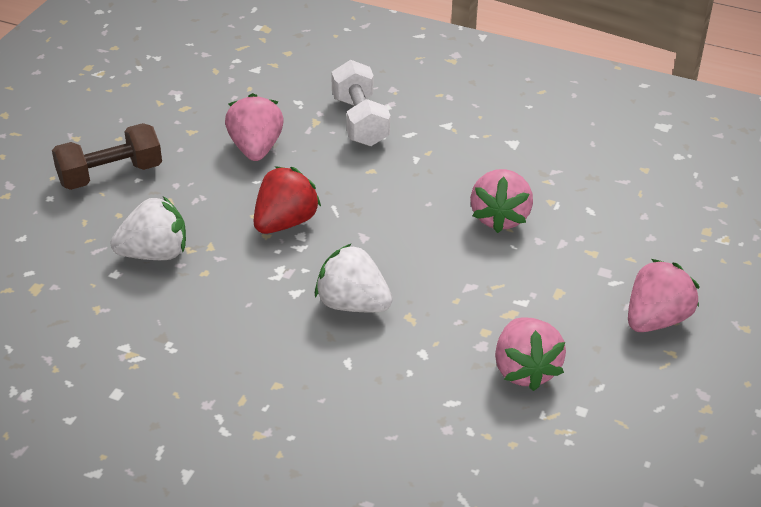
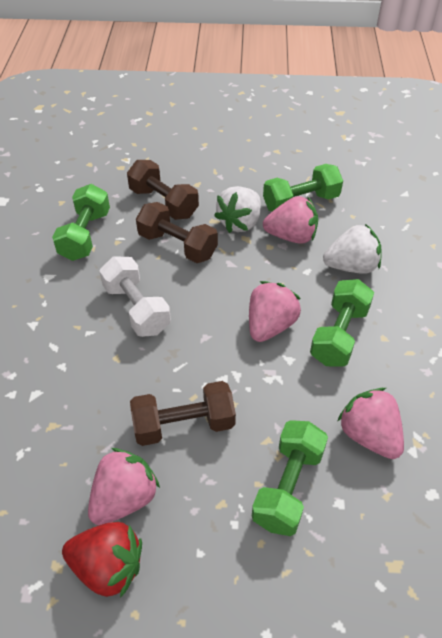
brown dumbbell: [52,123,162,190] = 1 -> [127,160,199,220] [130,381,236,446] [136,202,218,263] = 3
green dumbbell: none = 0 -> [52,184,110,261] [252,420,328,536] [263,164,343,212] [310,279,374,367] = 4

